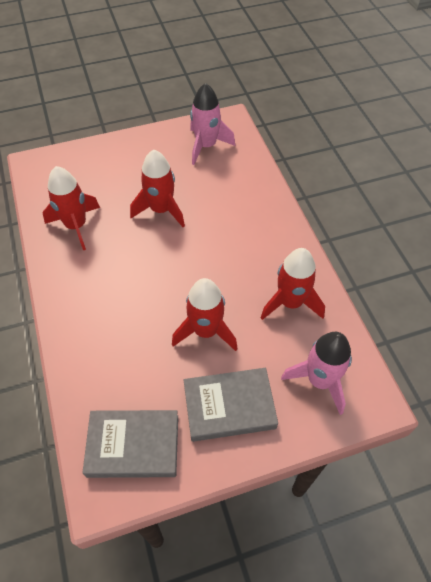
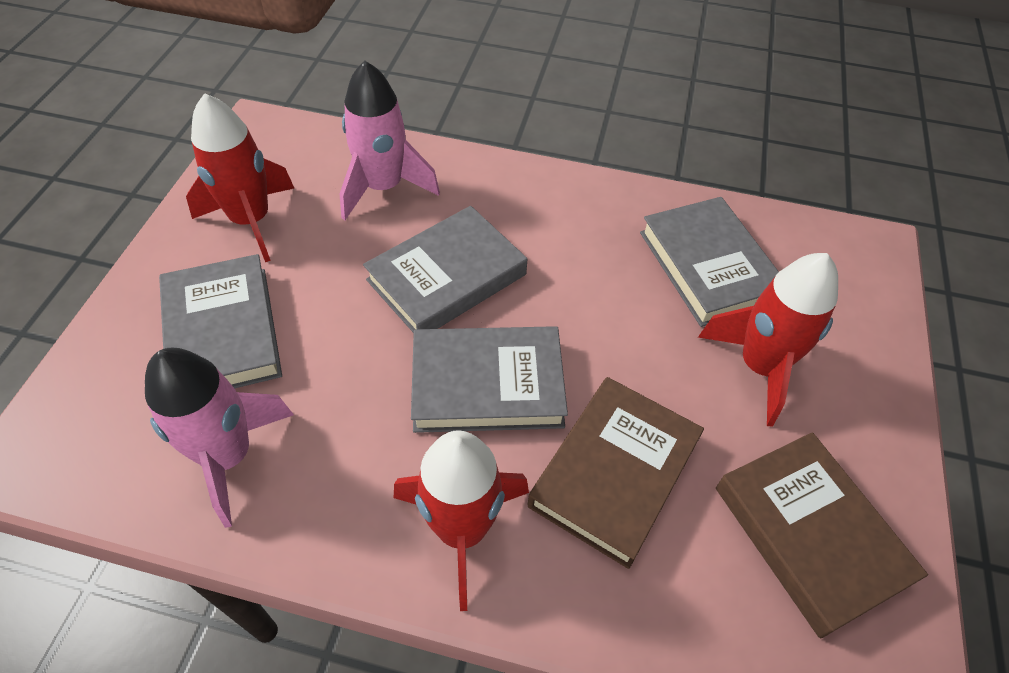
brown book: none = 0 -> [527,377,704,569] [716,432,928,639] = 2
grey book: [82,410,178,478] [184,368,278,442] = 2 -> [159,254,282,388] [363,206,527,333] [411,326,568,433] [640,197,779,327] = 4
red rocket: [43,166,100,250] [130,149,185,227] [172,278,238,351] [261,248,325,320] = 4 -> [186,93,294,262] [394,430,529,611] [698,253,838,427] = 3

